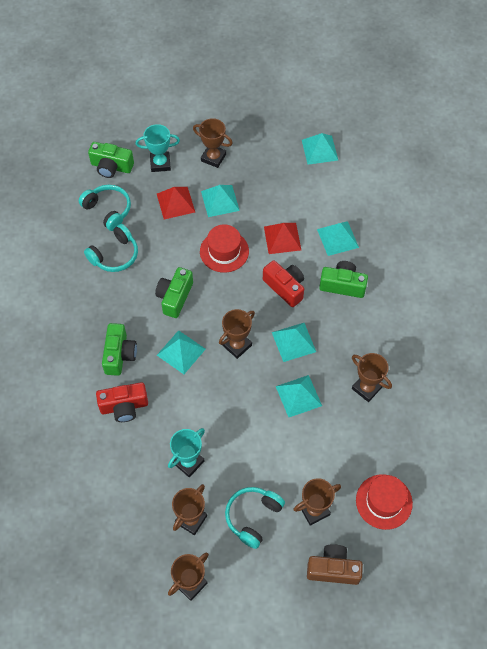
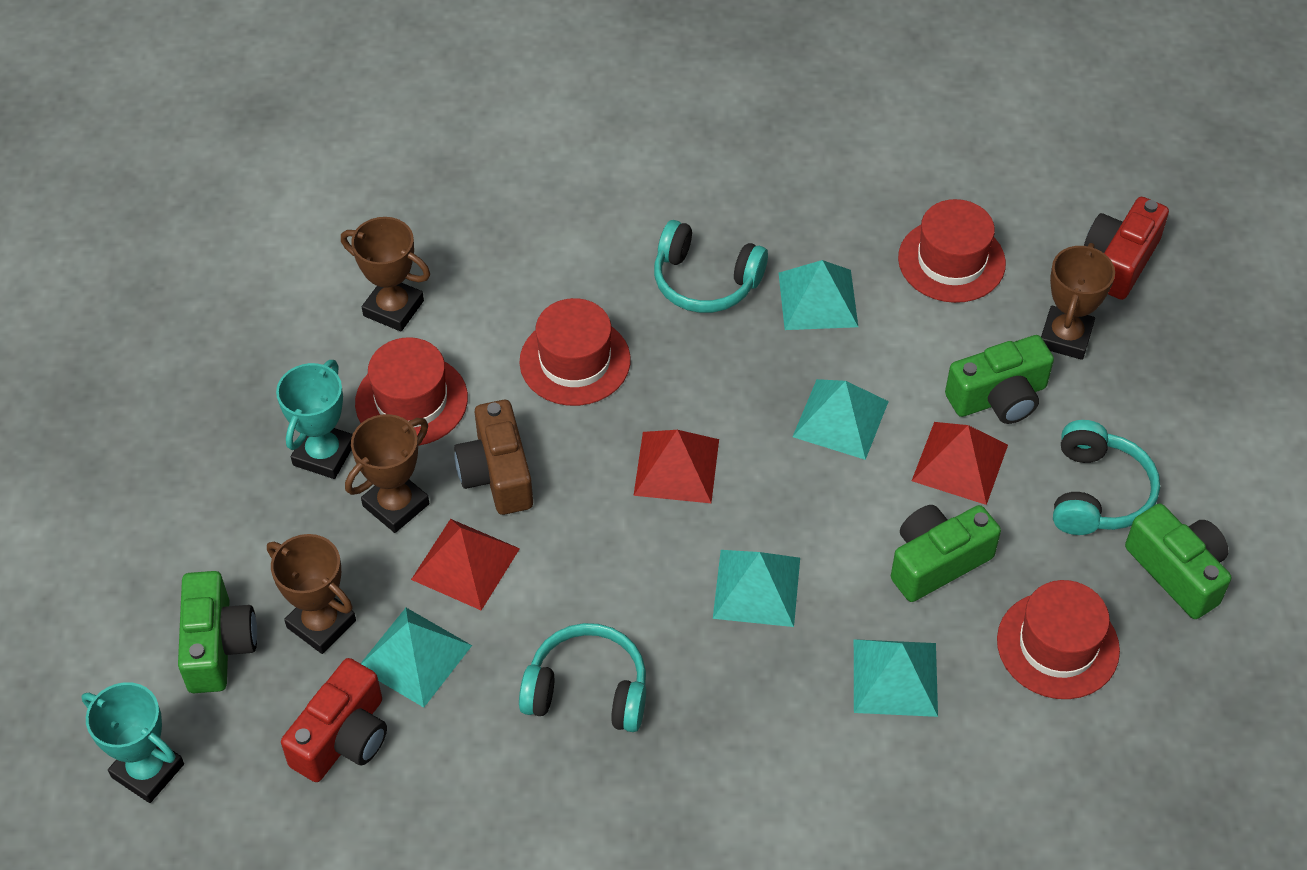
brown trophy: [168,553,209,601] [172,484,207,535] [193,118,233,168] [219,309,255,359] [293,478,341,526] [352,353,392,402] = 6 -> [267,534,356,654] [341,217,430,331] [345,414,429,533] [1041,243,1115,360] = 4
red hat: [200,224,249,273] [356,474,413,530] = 2 -> [355,337,468,446] [519,298,631,406] [898,199,1006,303] [997,580,1120,699] = 4
red pyramid: [157,187,195,219] [264,223,301,254] = 2 -> [411,519,520,610] [633,430,719,503] [912,422,1008,505] = 3
turquoise pyramid: [157,330,206,374] [201,185,240,217] [272,323,316,362] [276,375,322,417] [302,133,338,165] [317,221,359,256] = 6 -> [360,608,472,707] [713,550,800,627] [779,260,858,330] [792,379,889,460] [854,639,938,717] = 5

